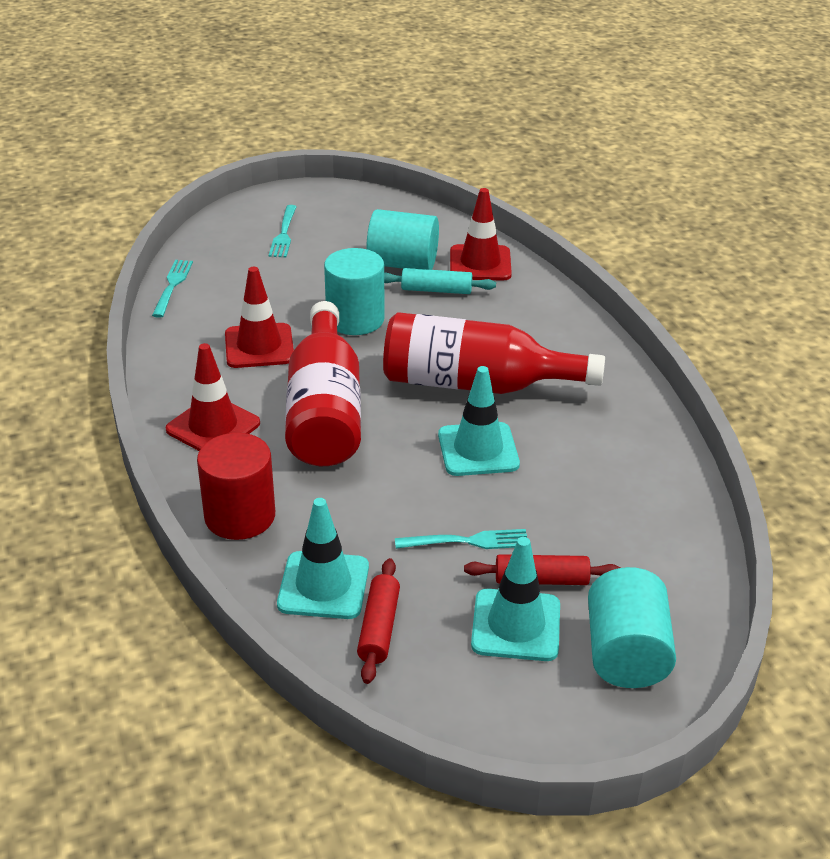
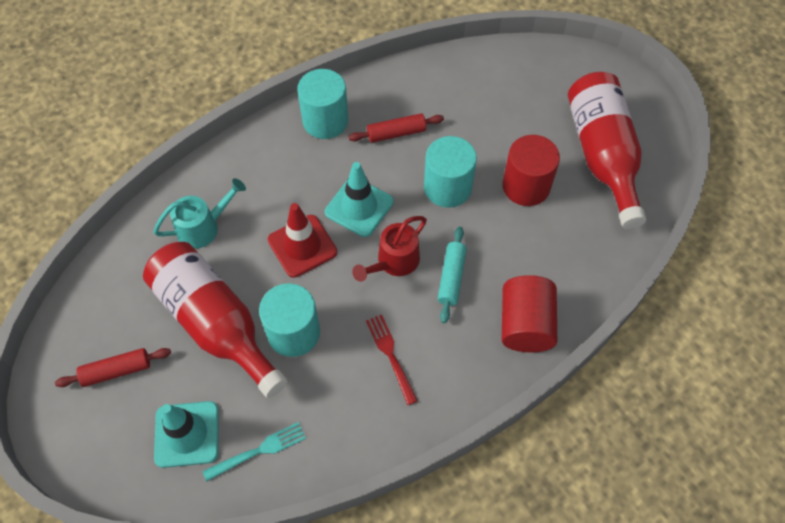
red cylinder: [197,433,275,540] = 1 -> [502,135,560,206] [502,275,557,352] = 2
red fork: none = 0 -> [366,315,418,405] = 1
red traffic cone: [165,343,260,451] [225,267,294,368] [450,188,512,281] = 3 -> [268,203,337,278] = 1
red watering can: none = 0 -> [352,216,427,282] = 1
turquoise fork: [152,260,193,318] [269,205,297,258] [395,529,527,549] = 3 -> [203,422,306,481] = 1
turquoise traffic cone: [277,498,369,619] [438,366,520,476] [471,537,560,661] = 3 -> [154,401,219,468] [325,162,394,237] = 2
turquoise watering can: none = 0 -> [153,178,246,249] = 1

